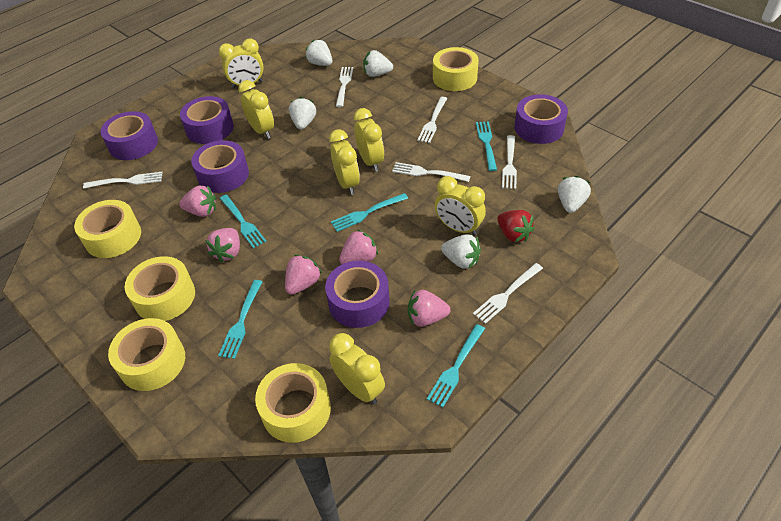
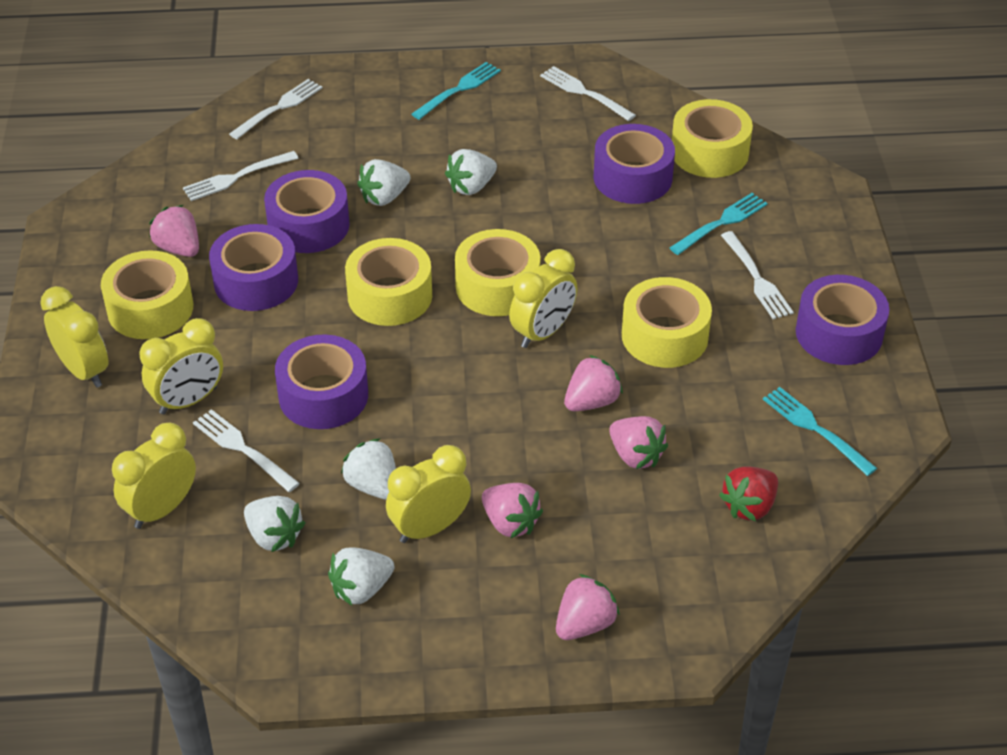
turquoise fork: [218,280,262,359] [219,195,267,248] [331,193,408,232] [427,324,485,407] [476,121,497,171] = 5 -> [411,62,501,120] [670,193,768,255] [763,387,877,476] = 3
white fork: [83,172,163,189] [336,67,353,107] [392,162,470,182] [417,97,448,143] [473,263,543,324] [502,135,517,189] = 6 -> [183,151,299,201] [193,409,300,492] [229,79,323,139] [540,66,636,121] [721,231,794,319] = 5
yellow clock: [219,39,264,88] [238,80,274,139] [329,129,360,195] [329,333,385,404] [354,108,384,172] [435,176,486,236] = 6 -> [40,286,109,388] [112,423,196,529] [140,318,223,414] [386,445,471,543] [509,249,578,348] = 5

